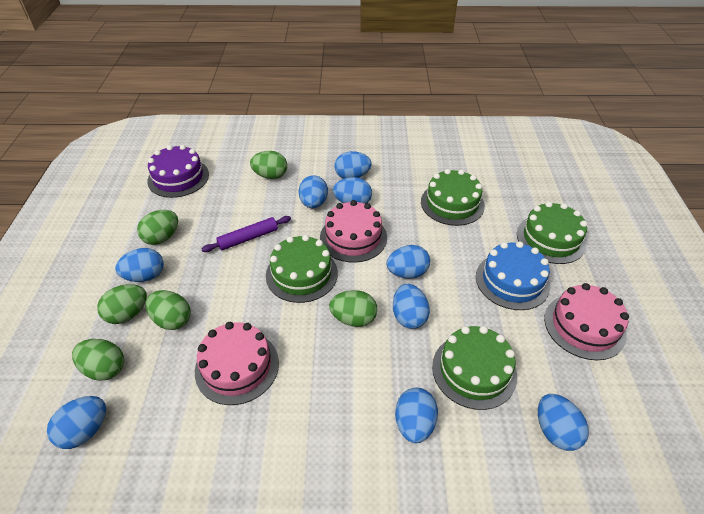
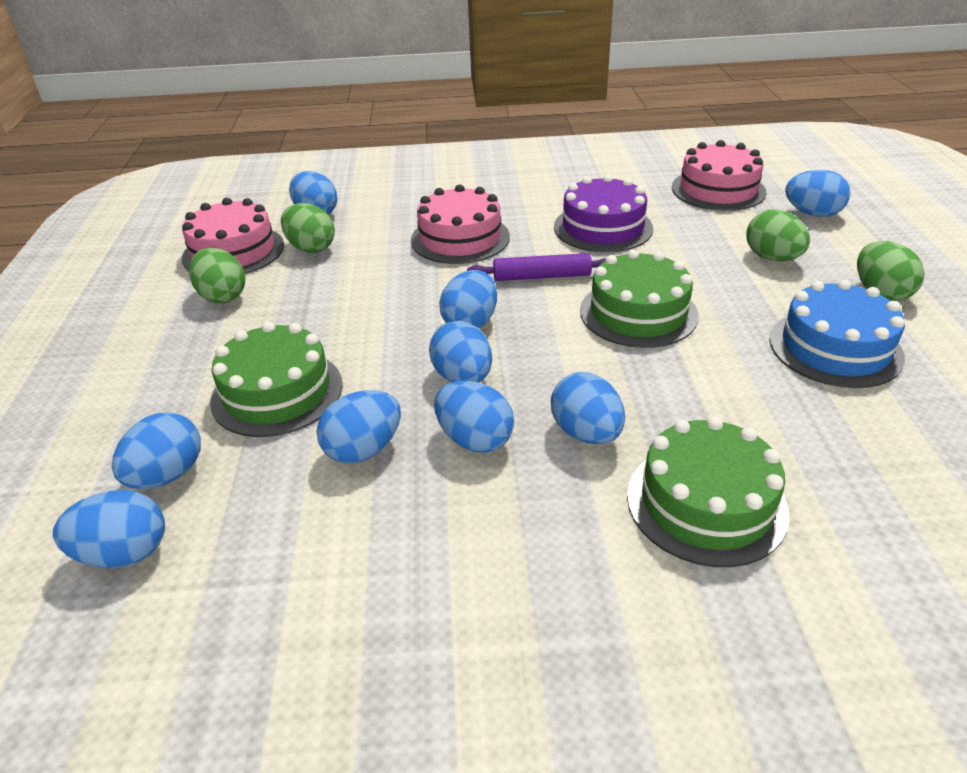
green cake: [266,235,338,303] [421,169,485,226] [432,326,517,410] [517,201,587,264] = 4 -> [210,322,343,437] [580,249,699,348] [627,416,790,567] = 3
green egg: [72,339,124,381] [97,284,147,324] [137,210,178,245] [146,290,190,330] [250,151,287,179] [329,290,377,327] = 6 -> [189,247,245,303] [281,203,335,253] [746,209,810,261] [857,241,925,301] = 4

